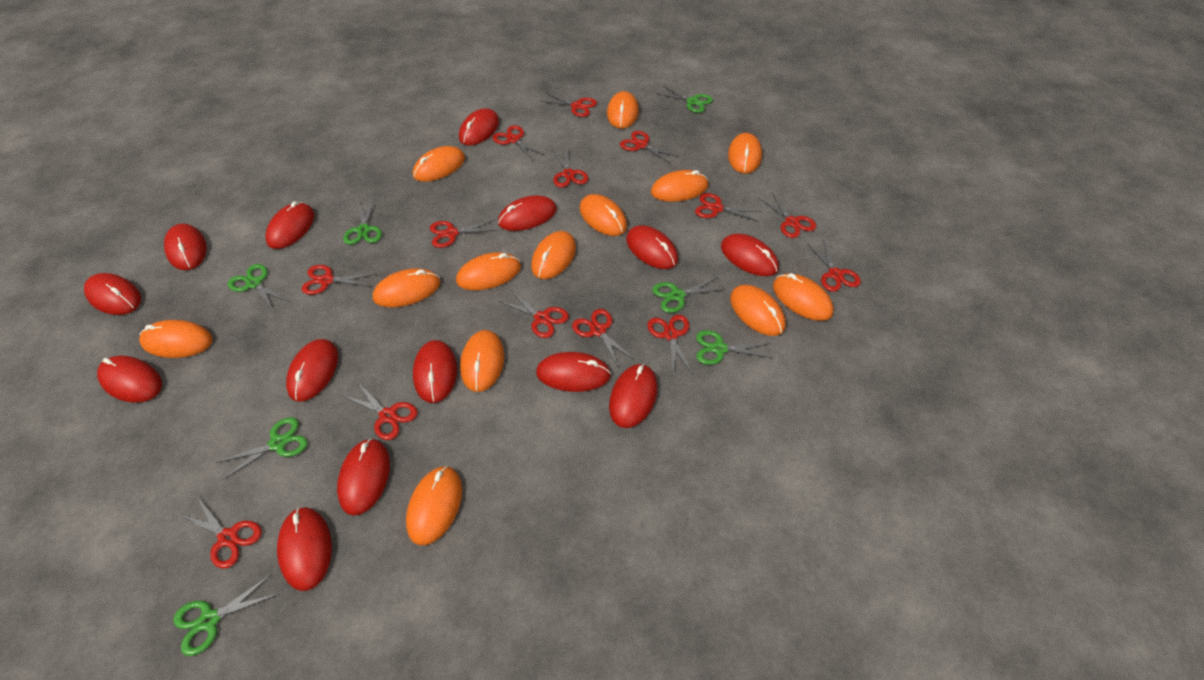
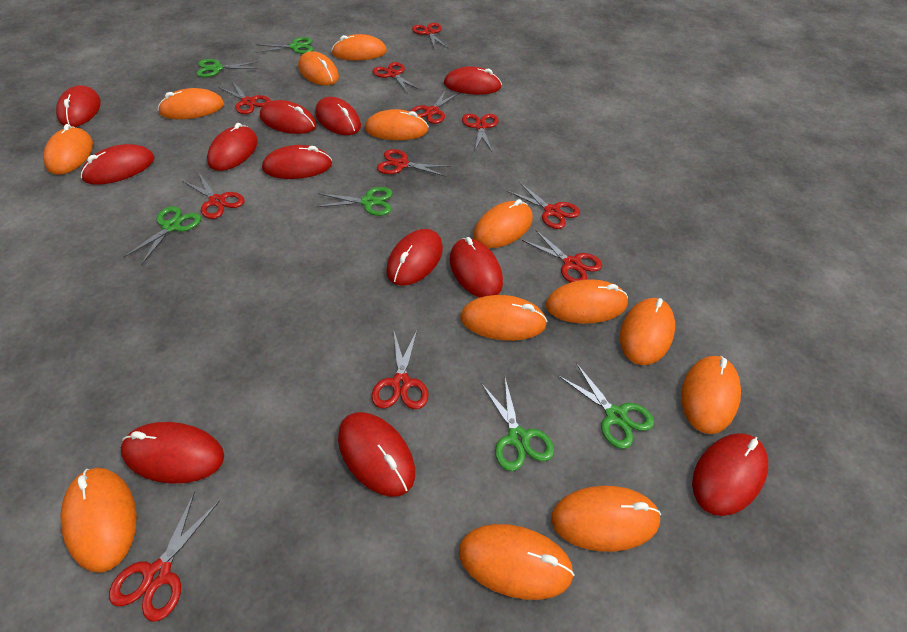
green scissors: [173,574,278,656] [216,417,308,480] [228,264,290,312] [343,199,382,245] [652,277,725,313] [656,86,713,113] [696,330,772,365] = 7 -> [123,206,201,265] [197,59,258,78] [255,37,313,54] [316,187,393,216] [481,378,554,471] [558,363,654,449] = 6
red mouse: [84,273,141,315] [97,356,162,403] [164,223,207,270] [265,201,314,249] [277,507,332,591] [286,339,338,402] [337,438,390,516] [413,340,457,403] [459,108,499,146] [498,195,557,231] [536,352,611,392] [609,364,658,428] [626,225,678,269] [721,234,779,276] = 14 -> [56,85,101,127] [81,144,155,185] [121,422,224,484] [207,123,258,171] [260,100,317,134] [262,145,332,179] [315,97,361,135] [338,412,415,497] [386,229,443,286] [444,66,502,95] [450,237,503,297] [692,433,768,516] = 12
red scissors: [178,497,262,568] [302,265,377,295] [342,383,418,440] [430,220,498,248] [493,125,545,161] [498,289,569,338] [541,93,597,117] [552,147,588,188] [572,309,635,368] [620,131,679,164] [648,315,692,373] [695,193,762,222] [759,192,816,238] [807,240,861,292] = 14 -> [109,492,220,622] [181,173,245,219] [218,81,271,114] [371,331,428,409] [372,62,421,93] [377,149,451,177] [410,90,460,124] [412,23,448,50] [462,114,499,153] [507,182,580,229] [522,230,602,283] = 11

